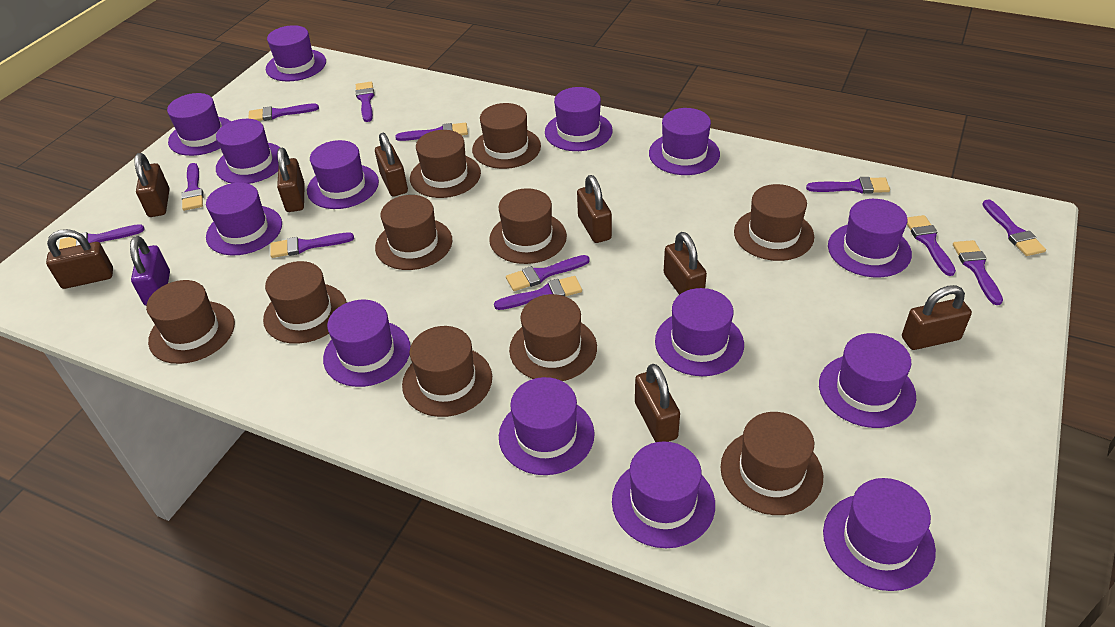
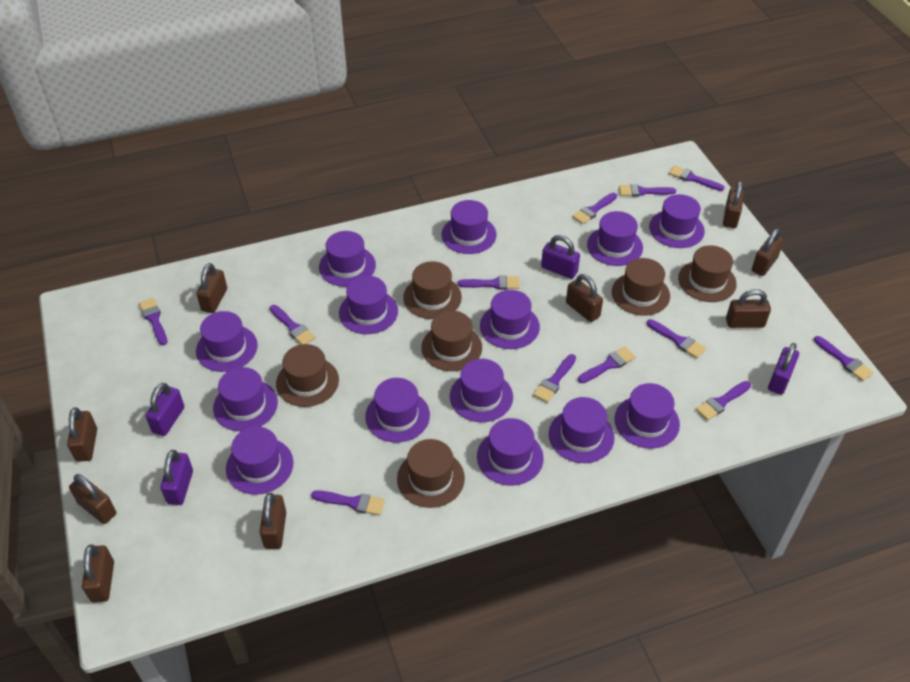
brown hat: [146,280,235,364] [263,261,347,344] [375,195,452,270] [402,326,492,417] [410,130,481,198] [472,103,541,169] [489,188,567,264] [509,294,597,381] [720,412,823,515] [734,184,814,261] = 10 -> [276,344,339,407] [397,439,465,508] [403,261,462,319] [421,311,482,371] [612,258,670,316] [678,245,737,302] = 6
brown padlock: [46,229,113,289] [134,153,170,217] [277,148,305,212] [375,133,408,196] [577,175,612,243] [635,364,680,442] [664,232,707,295] [902,285,972,350] = 8 -> [67,408,97,462] [69,474,116,524] [82,544,114,603] [196,263,227,313] [260,493,286,549] [566,274,603,322] [723,181,744,228] [726,289,771,328] [752,228,784,276] = 9
purple padlock: [130,236,170,306] = 1 -> [146,383,184,436] [160,450,193,505] [541,235,580,279] [768,343,799,395] = 4

